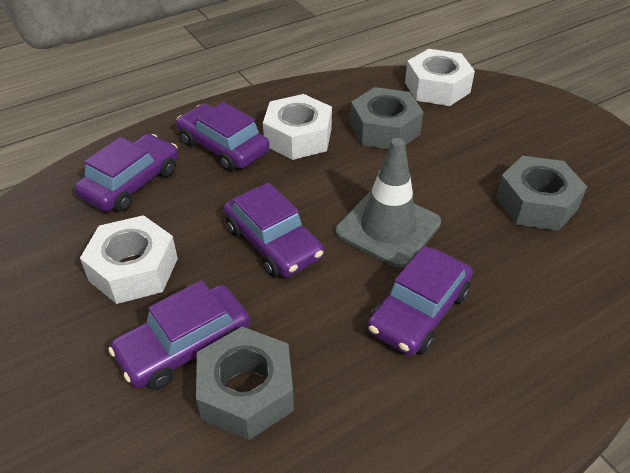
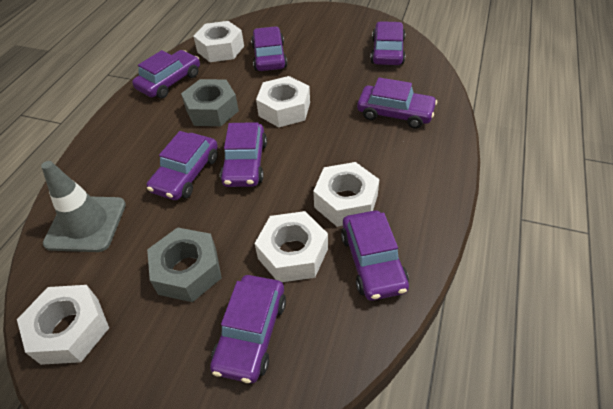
grey nut: [196,327,294,440] [350,87,423,149] [496,156,587,231] = 3 -> [147,227,222,302] [181,79,239,126] = 2
purple car: [75,134,178,212] [108,280,250,390] [176,102,270,171] [224,182,324,277] [367,245,473,356] = 5 -> [132,50,200,98] [147,131,218,200] [210,275,286,383] [220,122,267,187] [251,26,287,71] [341,211,409,301] [357,77,437,129] [370,21,405,65] = 8
white nut: [80,215,178,304] [263,94,332,160] [405,49,475,106] = 3 -> [17,285,109,365] [193,21,244,62] [255,211,328,282] [256,76,310,127] [313,162,380,227] = 5

